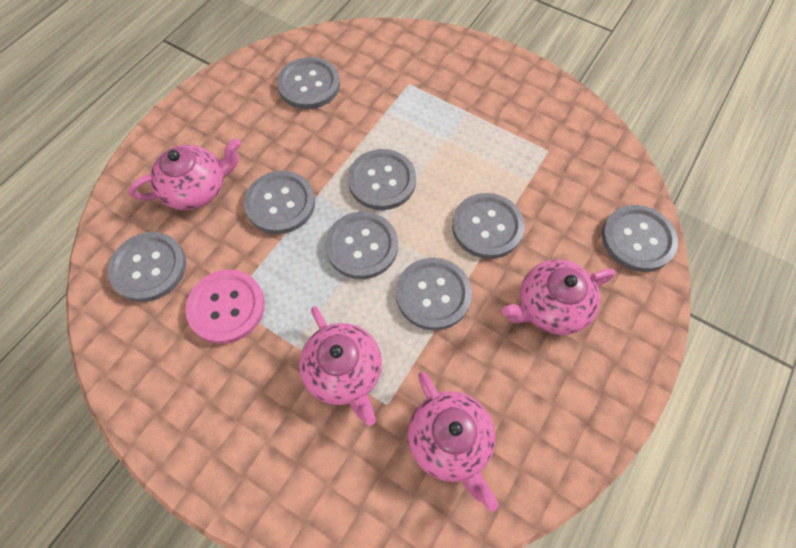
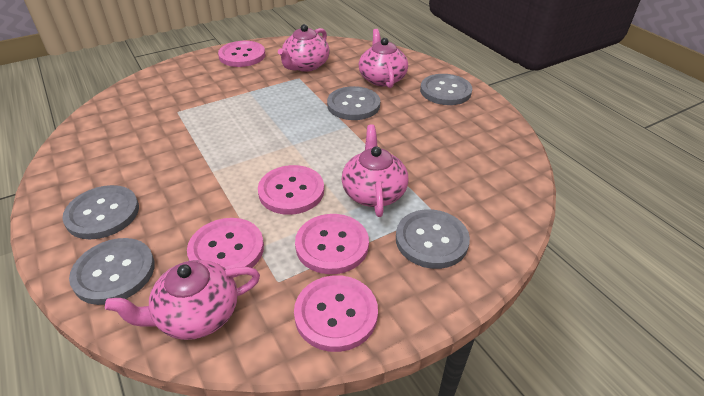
grey button: [108,232,186,302] [244,171,315,234] [277,57,340,109] [325,211,398,279] [348,149,416,210] [396,258,472,331] [452,193,524,259] [602,205,678,272] = 8 -> [62,185,139,239] [69,238,155,305] [327,86,380,120] [396,209,470,269] [420,74,472,105] = 5
pink button: [185,270,265,344] = 1 -> [187,218,264,278] [218,41,265,67] [258,165,324,215] [294,275,378,352] [295,214,369,274] = 5

